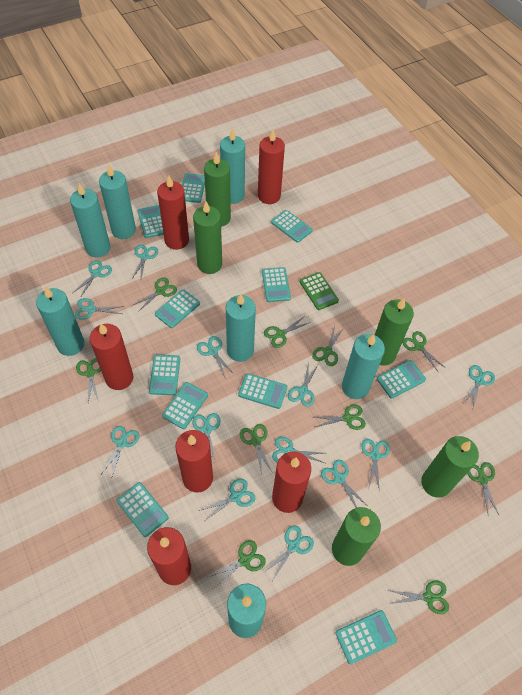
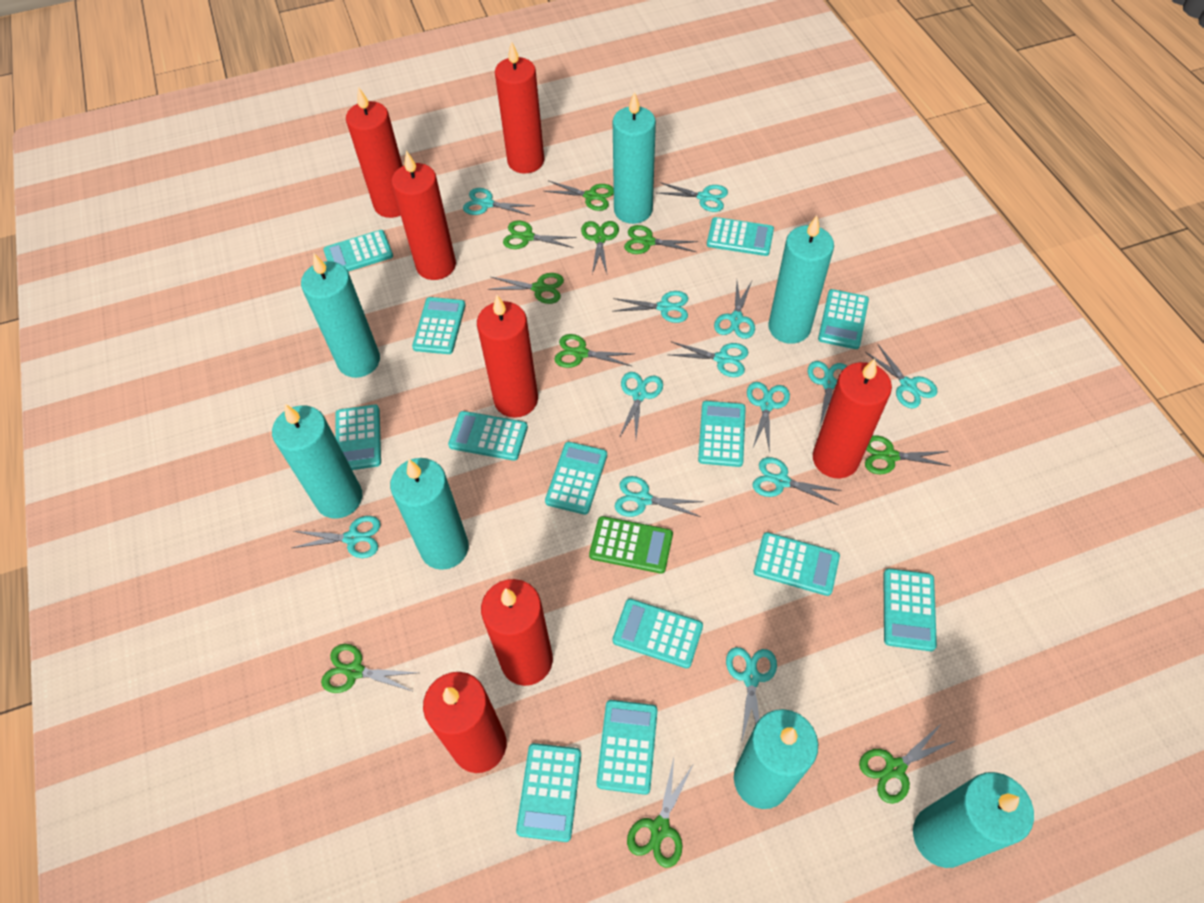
green candle: [193,201,222,274] [204,152,231,227] [332,507,381,566] [375,298,414,366] [421,436,479,498] = 5 -> none = 0
red candle: [90,324,133,390] [147,527,191,585] [157,176,189,250] [175,430,213,493] [258,130,285,204] [272,452,311,513] = 6 -> [346,87,403,218] [391,151,456,280] [423,672,507,773] [477,295,538,418] [481,579,553,686] [495,41,544,174] [813,359,892,478] = 7
turquoise calculator: [116,482,168,537] [137,205,164,238] [149,355,180,395] [155,289,200,328] [162,382,208,429] [182,173,205,203] [238,373,287,409] [262,267,291,302] [271,210,313,243] [336,610,397,664] [377,360,426,399] = 11 -> [323,230,393,272] [336,404,381,470] [412,297,465,354] [448,411,528,461] [516,743,581,842] [545,442,607,515] [597,700,658,795] [613,599,703,669] [698,401,746,467] [707,217,774,256] [753,532,840,596] [818,289,869,349] [883,568,937,651] = 13

